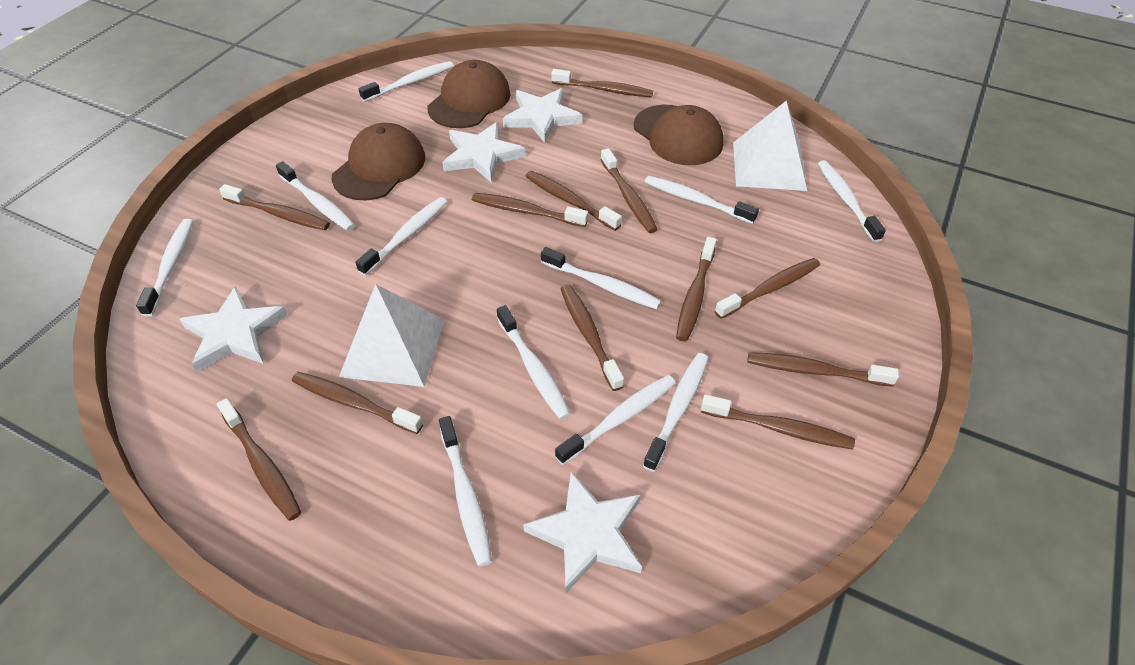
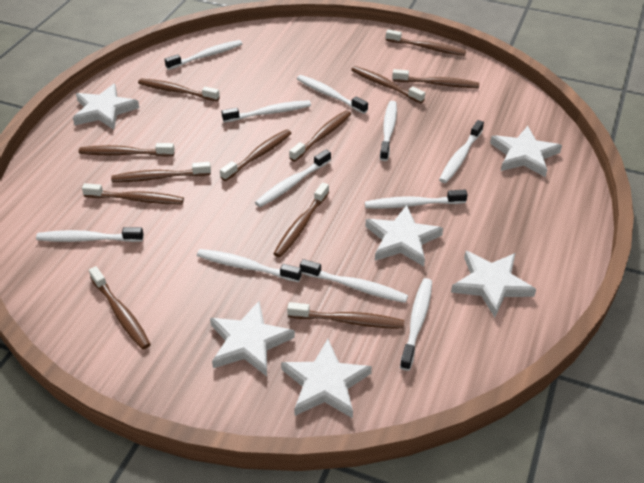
brown cap: [332,123,425,201] [427,60,511,128] [634,105,724,165] = 3 -> none = 0
white pyramid: [339,284,444,387] [733,101,807,191] = 2 -> none = 0
white star: [180,286,288,372] [442,122,525,183] [503,88,582,143] [523,472,642,593] = 4 -> [73,84,139,130] [210,301,295,376] [281,339,372,418] [365,205,443,266] [451,251,536,317] [490,126,562,177] = 6

